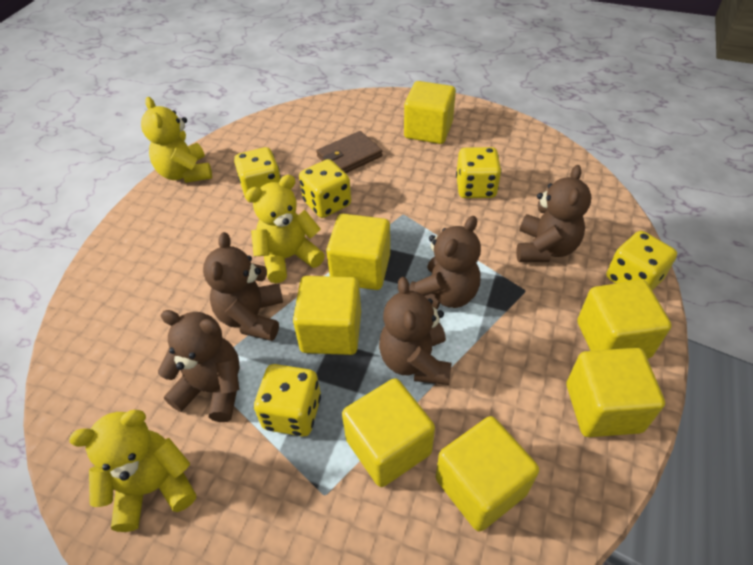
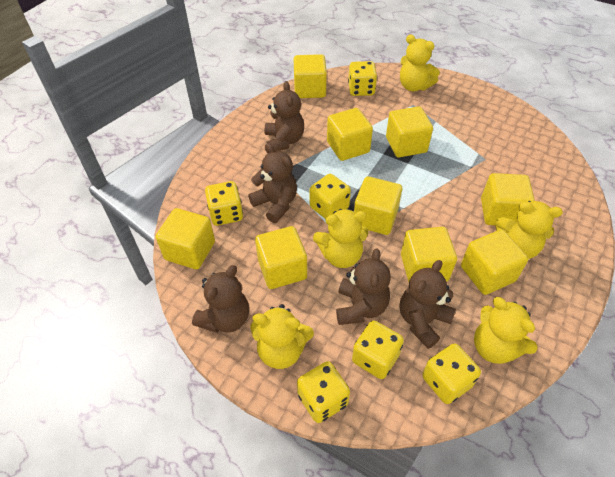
brown wallet: [316,131,383,173] = 1 -> none = 0
yellow cube: [293,276,361,355] [326,214,390,290] [342,378,435,487] [404,81,456,144] [436,416,539,532] [567,348,665,437] [577,280,672,359] = 7 -> [156,208,215,269] [255,226,307,289] [294,54,327,98] [327,108,373,161] [354,176,402,235] [386,106,433,157] [401,227,457,282] [461,229,528,295] [481,173,535,225] = 9
yellow dice: [234,147,281,202] [254,364,321,437] [299,159,351,218] [456,147,502,198] [606,231,677,291] = 5 -> [205,181,243,226] [297,361,350,423] [310,174,351,219] [348,61,377,96] [352,320,404,379] [422,343,481,404] = 6
yellow teddy bear: [69,410,196,532] [141,97,212,183] [246,175,325,283] = 3 -> [250,304,314,369] [313,209,369,268] [400,34,440,92] [474,297,538,364] [495,201,563,259] = 5

